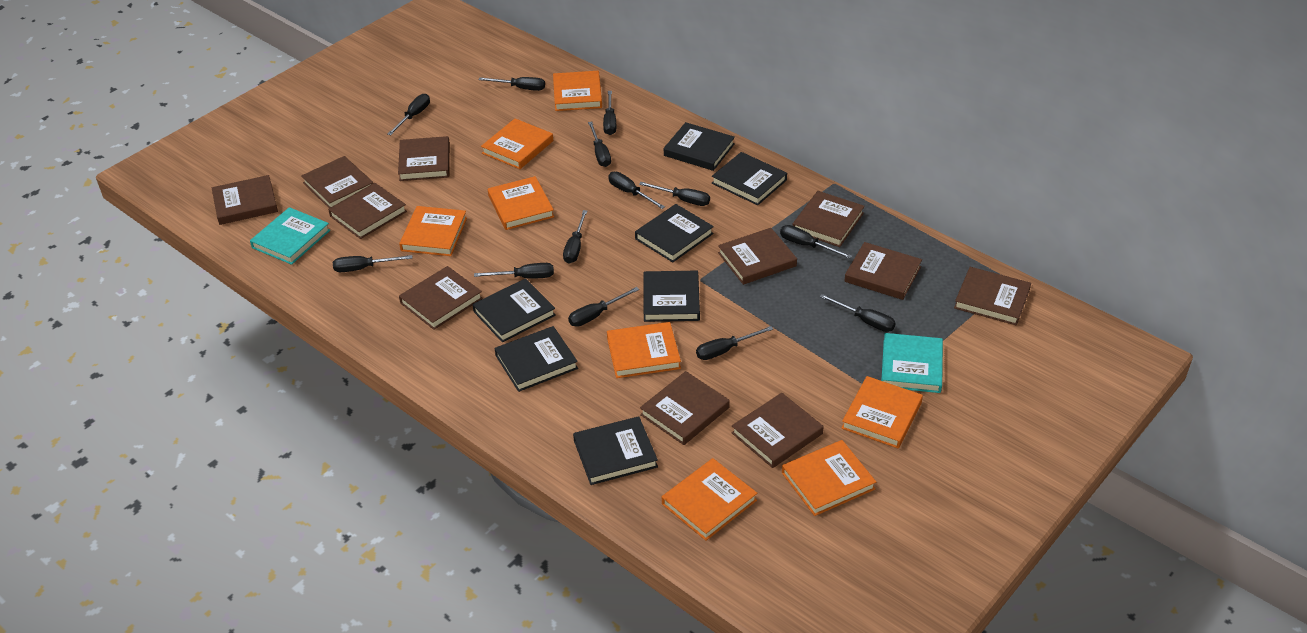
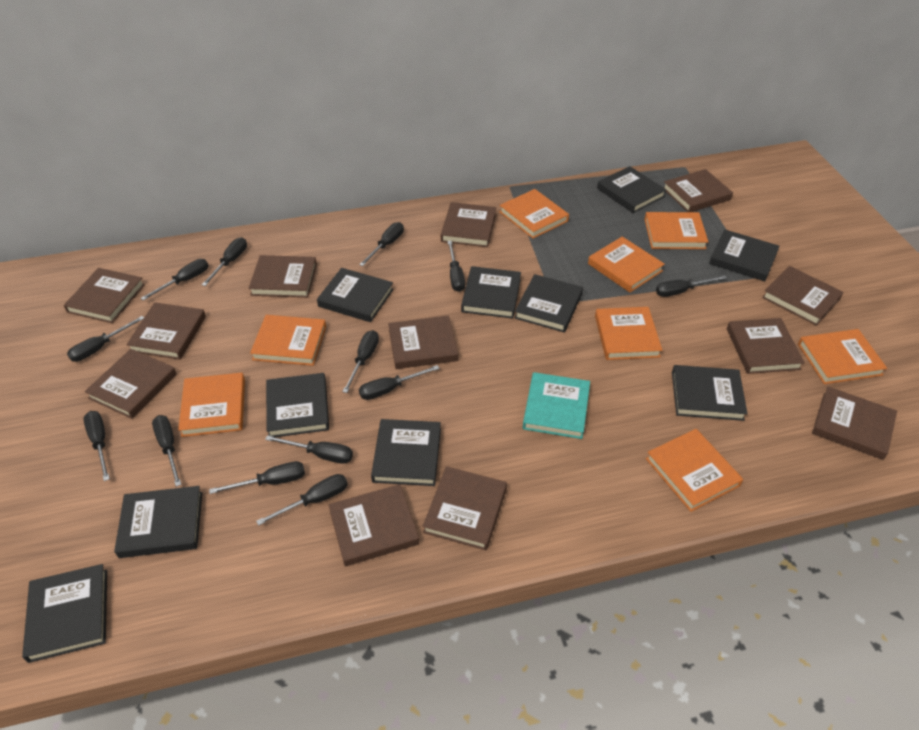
black book: [472,278,556,342] [495,326,578,392] [573,416,658,485] [635,204,714,263] [644,270,700,322] [664,122,735,171] [712,152,787,205] = 7 -> [22,564,107,663] [114,486,202,558] [266,373,329,437] [317,268,394,322] [371,419,441,486] [461,266,521,319] [515,274,583,332] [597,166,666,213] [672,365,748,421] [709,230,780,281] = 10
brown book: [212,175,278,225] [301,156,374,208] [328,183,407,239] [398,136,450,181] [399,266,483,330] [640,371,730,445] [718,228,797,285] [732,393,824,468] [792,191,865,247] [844,242,922,300] [954,267,1031,325] = 11 -> [64,268,145,323] [85,349,177,419] [127,302,206,360] [249,255,317,298] [329,484,419,566] [388,316,458,369] [423,466,507,550] [441,202,496,247] [663,169,733,212] [727,318,805,374] [762,266,844,326] [812,387,897,460] = 12
turquoise book: [250,207,330,265] [881,333,943,393] = 2 -> [523,372,590,439] = 1

